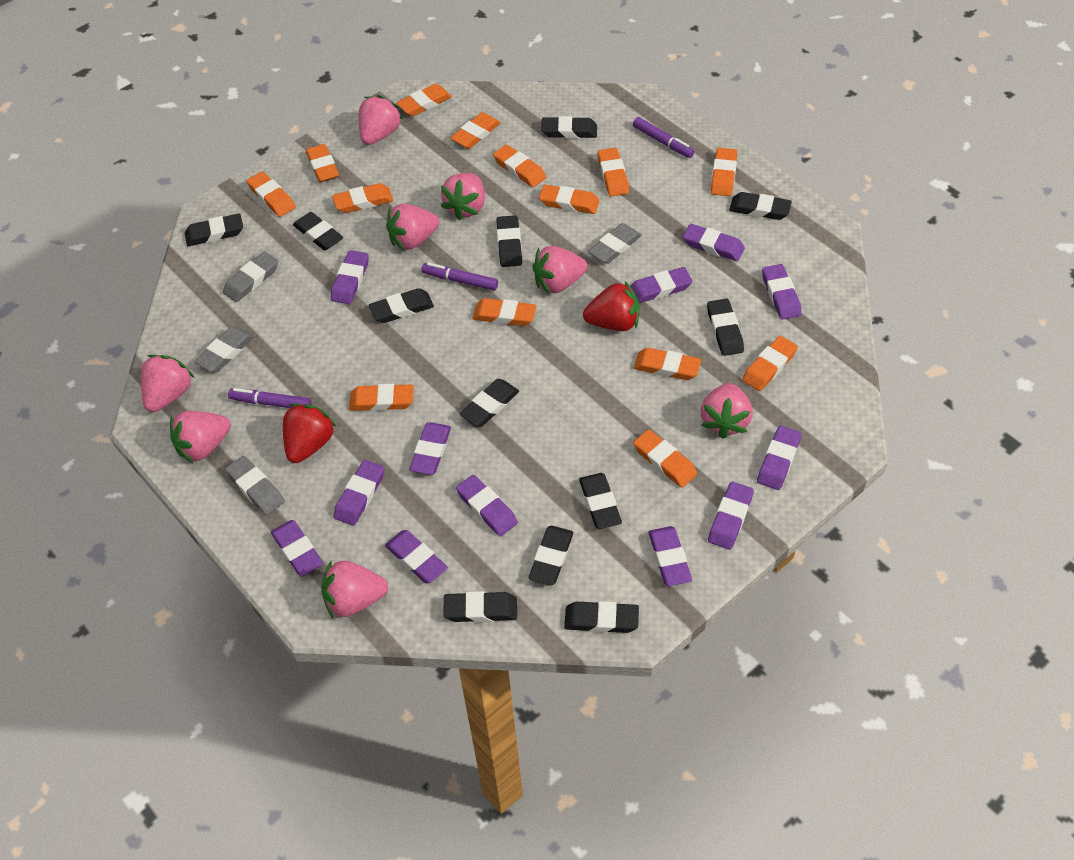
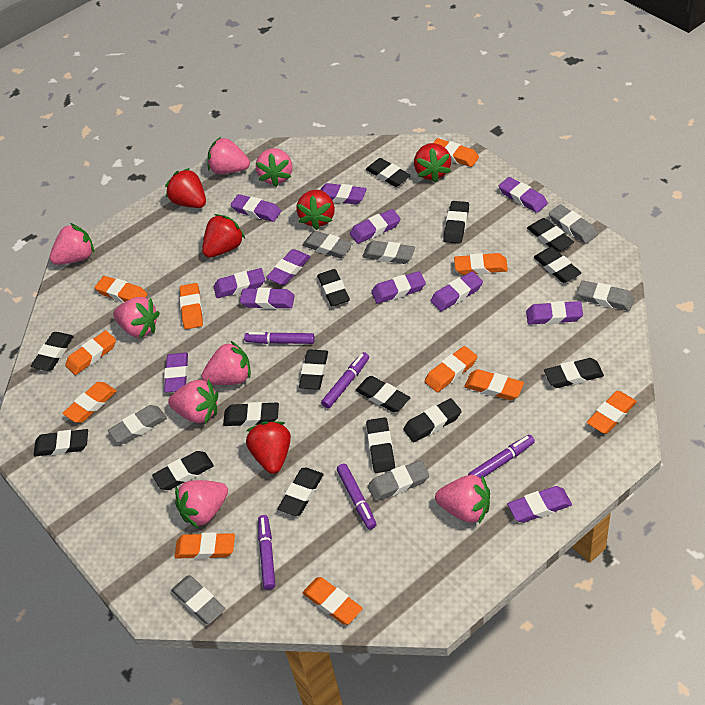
black eraser: [185,213,243,247] [293,212,343,251] [369,288,434,323] [443,591,517,622] [460,379,519,427] [496,215,522,267] [529,526,573,585] [541,116,597,139] [564,601,639,633] [579,473,622,529] [707,299,744,356] [729,192,792,220] = 12 -> [31,332,73,371] [34,429,88,456] [152,451,214,490] [223,402,279,426] [278,467,324,516] [299,349,328,390] [317,269,350,306] [355,376,410,413] [366,158,411,187] [366,417,395,473] [403,398,462,443] [443,201,469,244] [527,218,574,252] [534,247,582,283] [544,358,604,388] = 15
grey eraser: [195,326,254,372] [223,251,278,302] [225,456,285,515] [588,223,642,264] = 4 -> [108,405,167,444] [171,576,225,624] [302,231,353,258] [362,241,415,264] [368,460,429,502] [549,204,598,244] [577,280,634,311] = 7
orange eraser: [247,171,296,217] [306,144,339,182] [332,183,393,213] [349,384,414,411] [397,84,452,116] [450,112,501,149] [473,298,536,326] [493,145,546,187] [539,185,599,214] [597,148,629,196] [633,429,697,488] [634,348,701,380] [711,148,737,196] [742,336,798,391] = 14 -> [63,382,117,423] [65,330,116,375] [95,276,147,303] [174,532,235,559] [179,283,203,329] [302,577,363,625] [425,346,477,392] [433,138,479,167] [454,253,508,275] [464,369,524,400] [587,391,637,434] = 11
purple marker: [228,388,312,408] [422,262,498,291] [633,117,695,158] = 3 -> [244,332,315,344] [258,515,275,590] [321,352,369,408] [337,464,376,529] [468,435,535,478] = 5
red strawberry: [283,403,336,463] [583,281,639,331] = 2 -> [165,168,206,208] [202,214,245,258] [246,421,291,474] [296,190,335,230] [414,143,451,182] = 5

